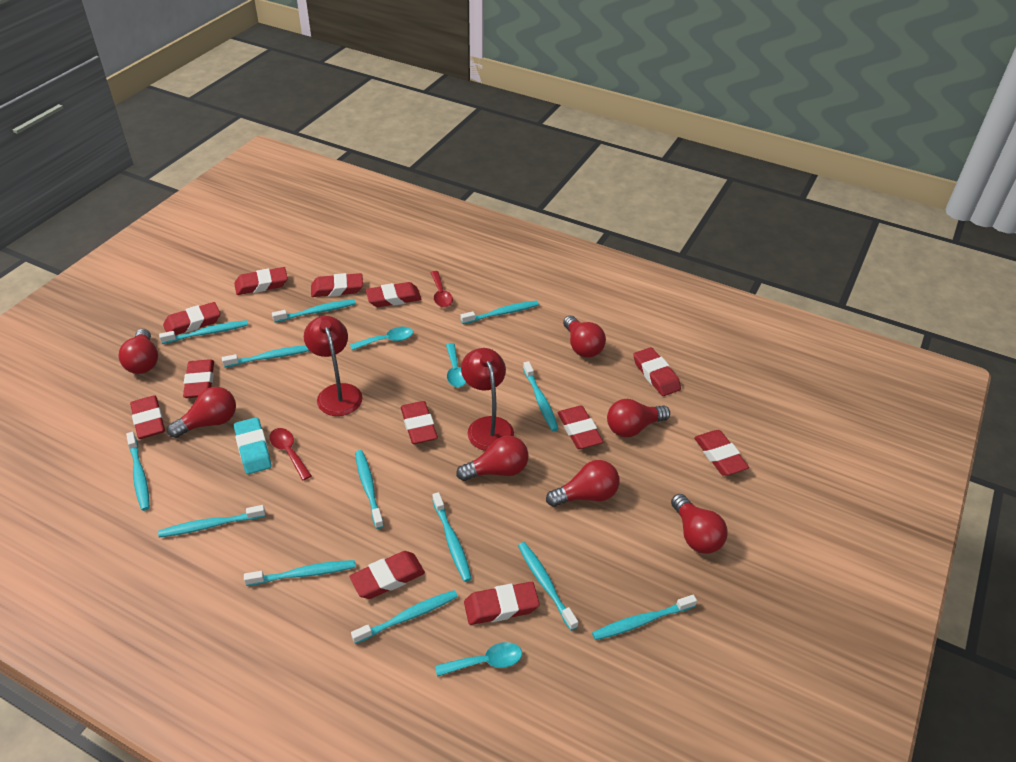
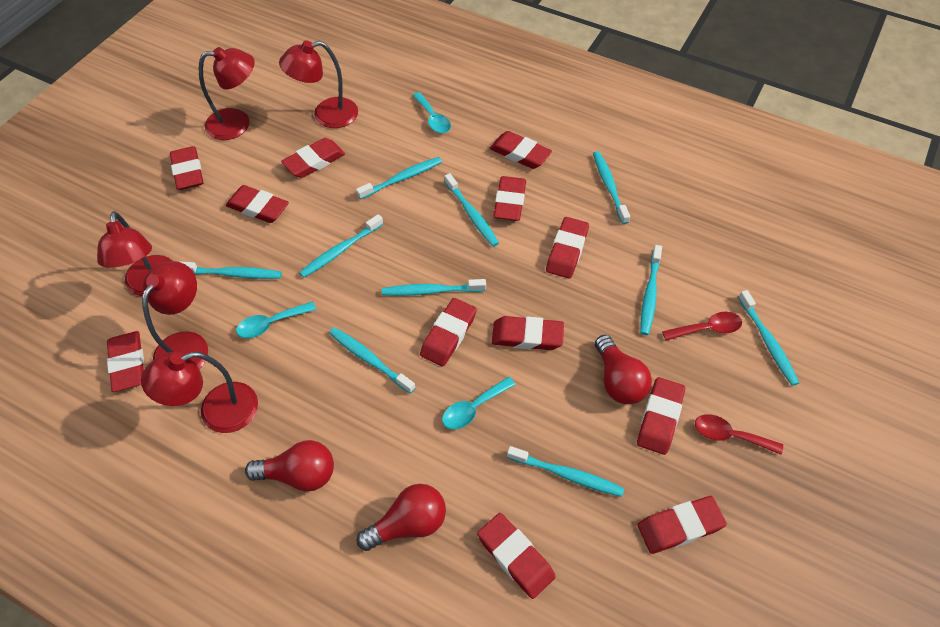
red lamp: [304,316,363,416] [461,348,514,451] = 2 -> [97,211,172,296] [141,352,258,433] [142,261,208,369] [199,47,255,140] [279,41,358,128] = 5
red light bulb: [118,329,158,374] [167,387,236,438] [456,436,528,481] [546,460,619,507] [563,315,606,358] [607,399,670,437] [671,494,728,554] = 7 -> [245,440,334,492] [356,484,446,551] [595,335,652,404] = 3
turquoise eraser: [234,417,272,474] = 1 -> none = 0
turquoise toothbrush: [126,432,150,511] [158,505,265,538] [159,320,248,344] [222,345,310,368] [244,560,355,586] [272,299,356,323] [351,590,458,644] [355,450,384,529] [432,492,472,582] [461,301,539,324] [518,542,578,631] [523,361,558,431] [592,595,697,640] = 13 -> [181,262,282,279] [299,214,383,278] [329,327,416,394] [356,157,442,200] [382,279,486,296] [445,173,499,247] [507,446,624,497] [593,151,630,224] [640,245,662,335] [738,290,799,386] = 10

